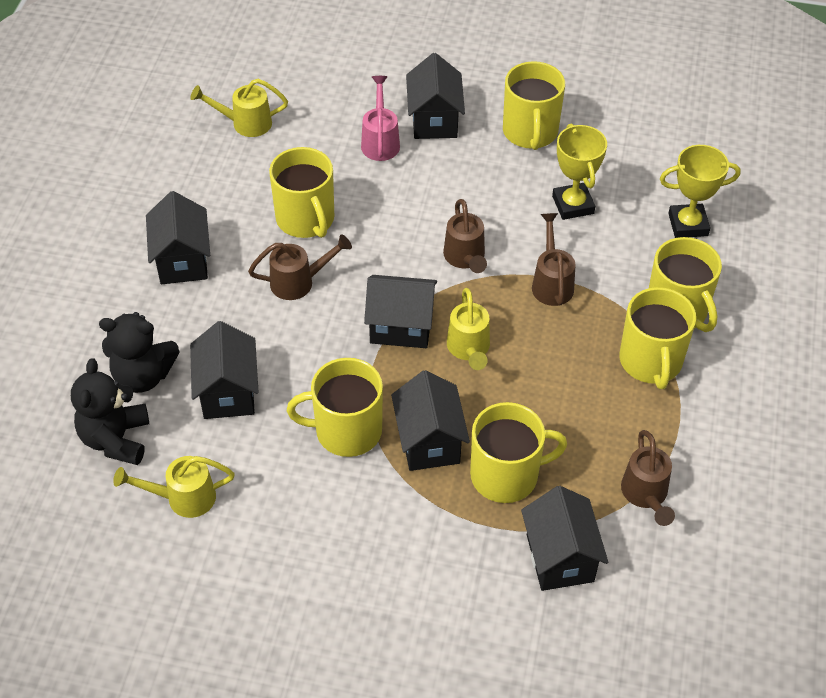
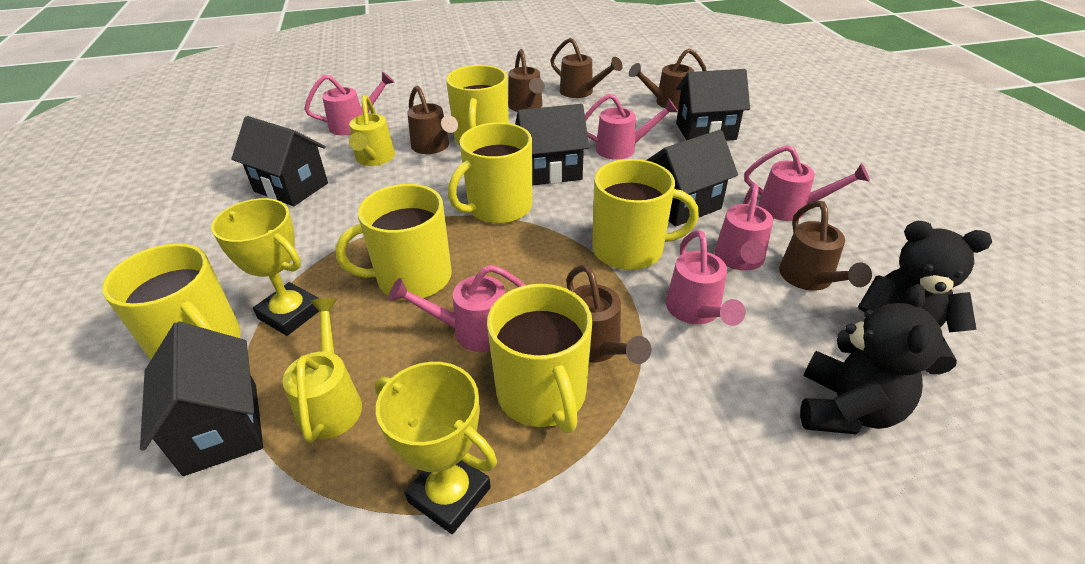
black house: [146,191,210,284] [190,321,259,419] [364,275,437,348] [391,370,470,471] [406,53,465,139] [521,486,608,591] = 6 -> [140,322,263,476] [231,116,328,206] [515,104,589,185] [646,130,738,227] [676,69,750,141] = 5
brown watering can: [248,234,352,300] [443,199,487,273] [532,213,575,306] [621,430,675,526] = 4 -> [407,85,458,154] [508,49,545,112] [550,38,623,98] [566,265,651,364] [629,48,707,110] [779,201,872,291] = 6
pink watering can: [361,76,400,161] = 1 -> [304,71,395,136] [388,265,525,352] [585,93,678,160] [666,230,746,326] [714,184,773,271] [744,145,870,221] = 6
yellow watering can: [113,456,235,518] [190,79,288,137] [447,288,490,370] = 3 -> [283,298,362,443] [349,95,395,166] = 2

